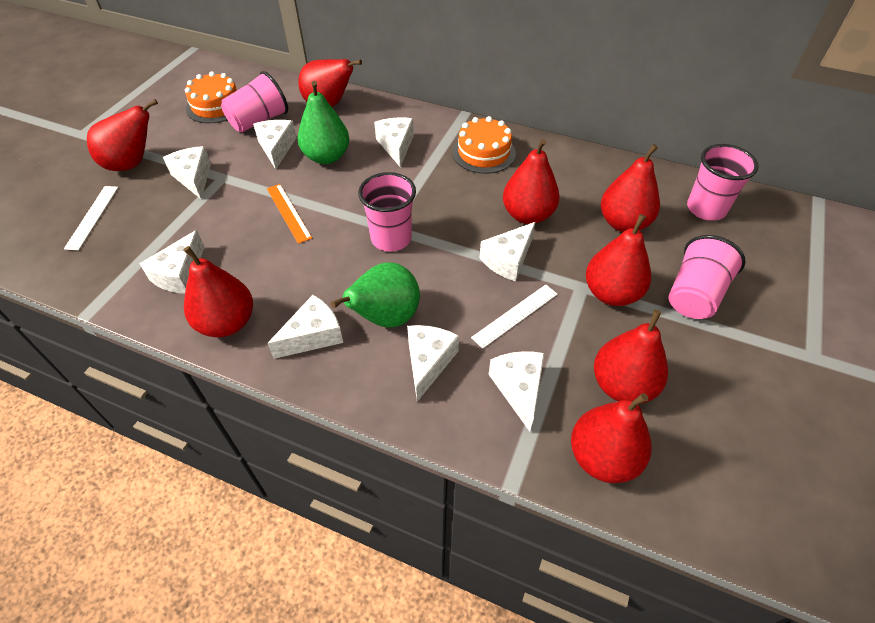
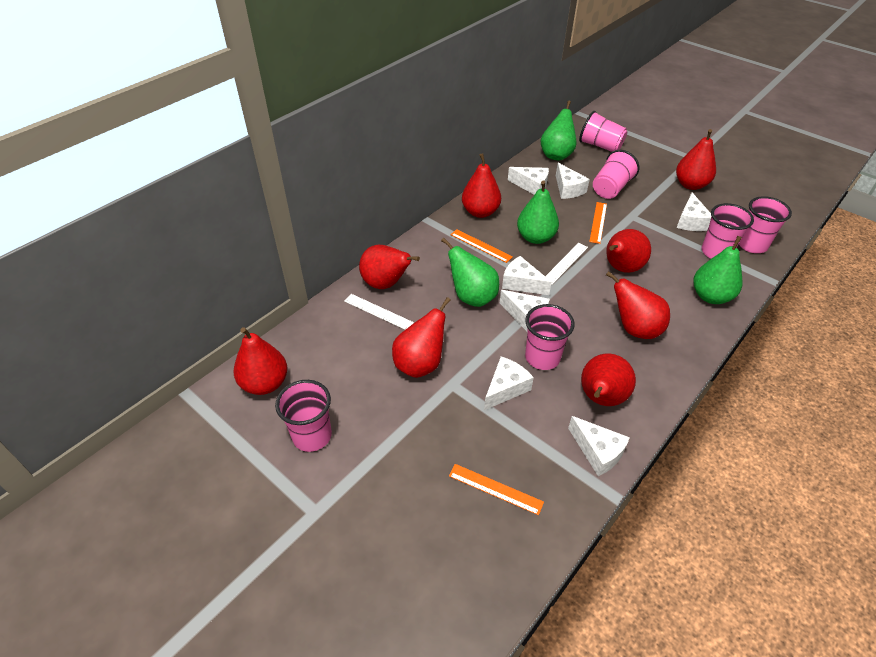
green pear: [297,81,349,164] [331,262,420,327] = 2 -> [441,238,499,307] [517,181,559,244] [541,101,577,160] [694,236,743,304] = 4
orange cake: [185,71,237,123] [452,116,516,174] = 2 -> none = 0
orange ruler: [267,184,312,244] = 1 -> [449,464,544,515] [450,229,512,263] [589,202,607,244] = 3
pink cup: [221,71,288,133] [358,172,416,252] [669,235,745,319] [687,144,759,221] = 4 -> [275,380,332,452] [525,304,575,370] [579,111,627,152] [593,150,639,199] [701,203,754,259] [739,196,792,253] = 6
white cheese: [140,230,204,294] [163,146,211,199] [253,120,297,169] [267,295,343,359] [374,118,414,167] [407,325,459,402] [480,222,535,282] [489,351,545,432] = 8 -> [484,356,534,410] [500,290,550,331] [502,256,552,295] [508,167,549,195] [556,163,590,199] [568,416,630,476] [677,193,711,231] = 7

